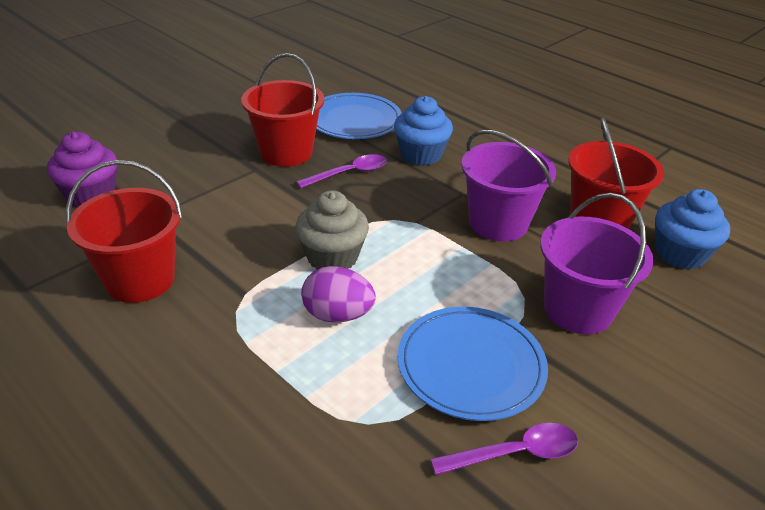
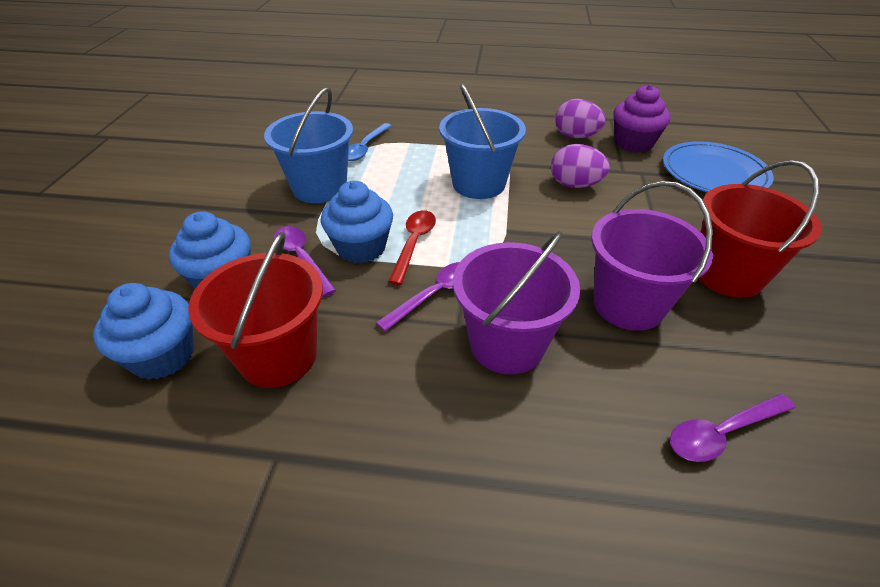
blue bucket: none = 0 -> [264,88,353,203] [439,84,526,199] = 2
blue cupcake: [394,96,453,166] [656,189,730,269] = 2 -> [93,283,194,380] [169,211,251,289] [321,181,393,263] = 3
blue plate: [316,93,402,139] [397,307,548,421] = 2 -> [663,141,774,192] = 1
blue spoon: none = 0 -> [348,123,391,161] = 1
grey cupcake: [295,190,369,270] = 1 -> none = 0
purple egg: [301,266,376,323] = 1 -> [551,144,610,188] [555,99,606,138] = 2
purple spoon: [296,154,387,188] [430,423,578,475] = 2 -> [274,226,336,297] [376,262,460,332] [670,394,795,462] = 3
red bucket: [66,160,183,303] [241,53,325,167] [568,117,664,229] = 3 -> [188,232,323,388] [698,160,822,298] = 2
red spoon: none = 0 -> [388,210,436,285] = 1

